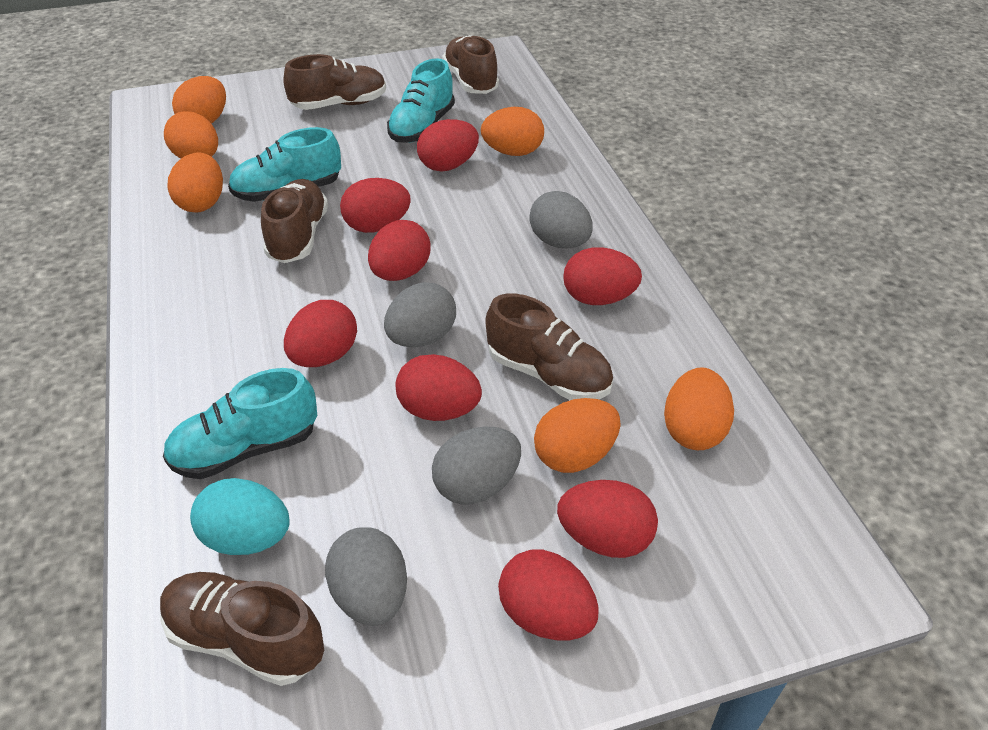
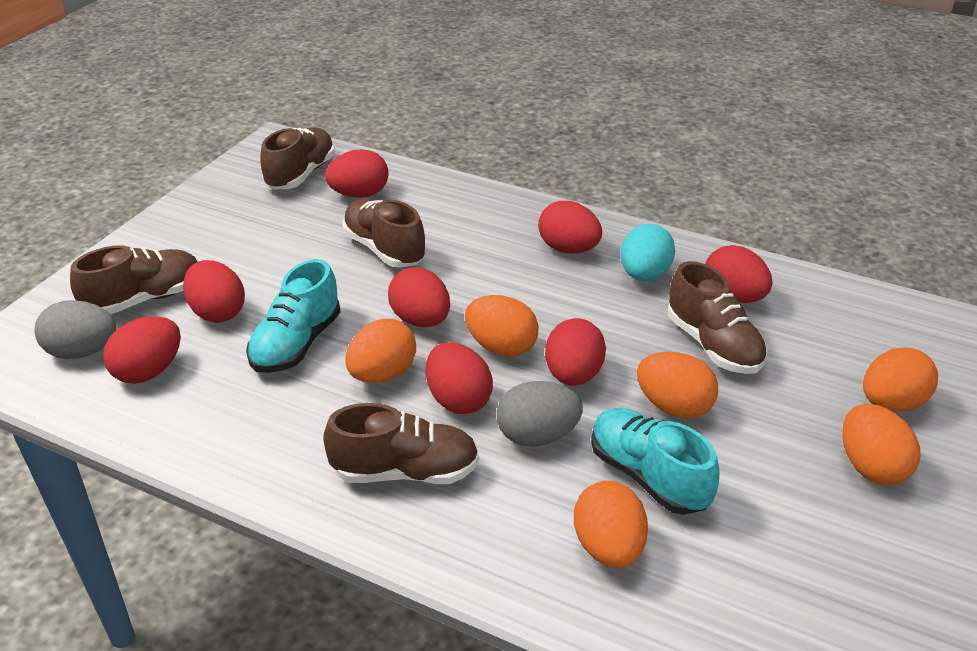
grey egg: [325,527,407,626] [384,282,456,347] [432,427,521,505] [529,191,593,248] = 4 -> [35,300,116,359] [497,381,583,447] = 2
turquoise shoe: [163,368,317,479] [228,127,341,202] [387,58,455,143] = 3 -> [246,259,341,373] [591,408,719,515] = 2

